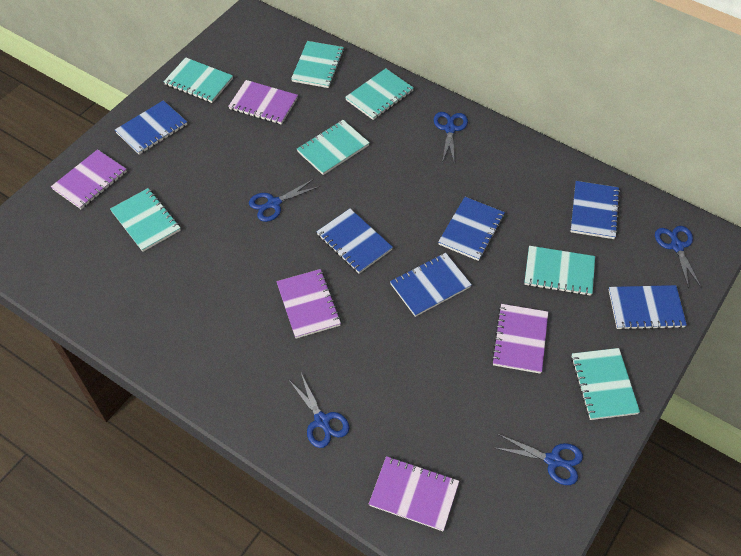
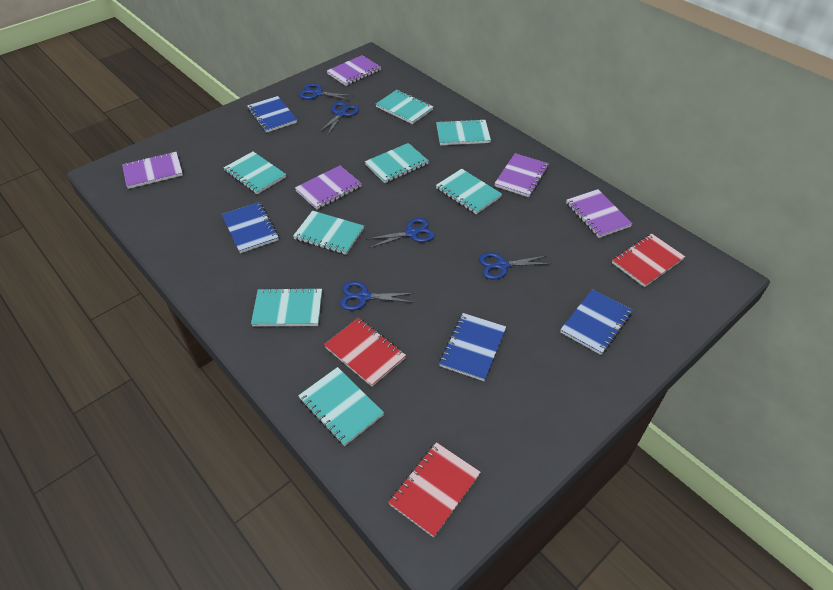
blue notebook: [115,100,187,155] [316,209,393,274] [390,253,472,317] [438,197,505,261] [571,181,620,239] [609,285,687,330] = 6 -> [222,202,279,253] [247,96,297,133] [439,313,506,381] [560,289,633,355] = 4
red notebook: none = 0 -> [324,318,406,387] [388,442,481,538] [612,233,685,287] = 3
turquoise notebook: [110,188,181,252] [164,57,233,103] [291,41,344,88] [297,120,370,175] [345,68,414,120] [524,246,595,296] [571,348,640,420] = 7 -> [224,152,286,194] [251,287,322,327] [293,211,364,255] [298,367,384,446] [365,143,429,183] [376,90,433,124] [436,119,491,145] [436,169,502,214] = 8

